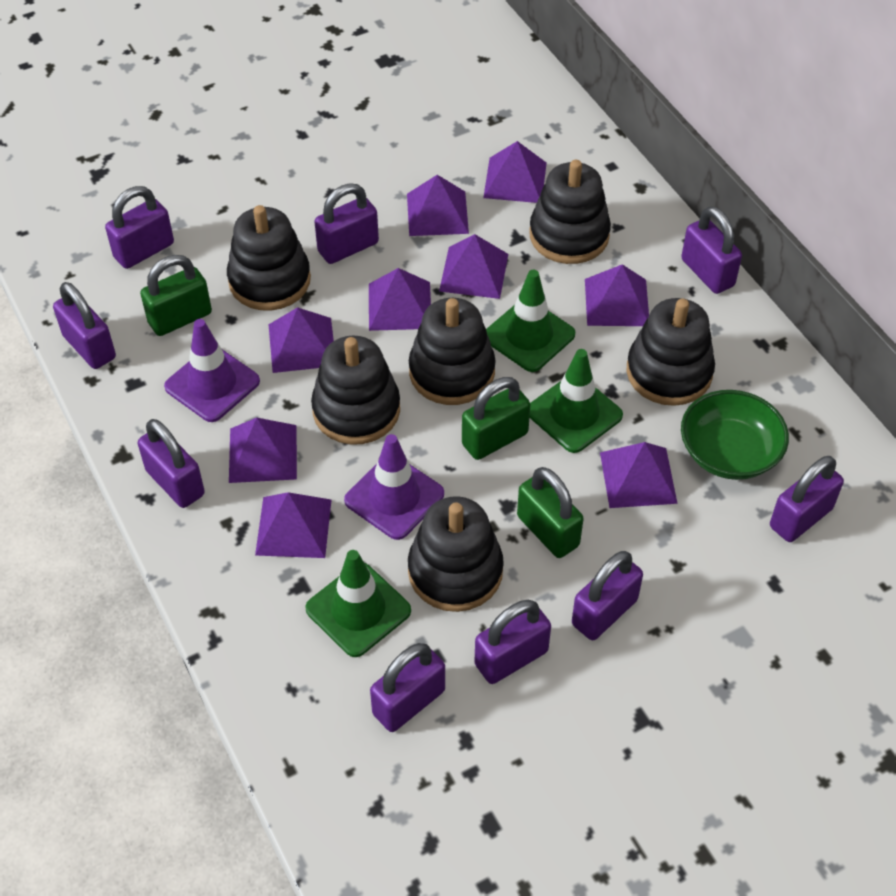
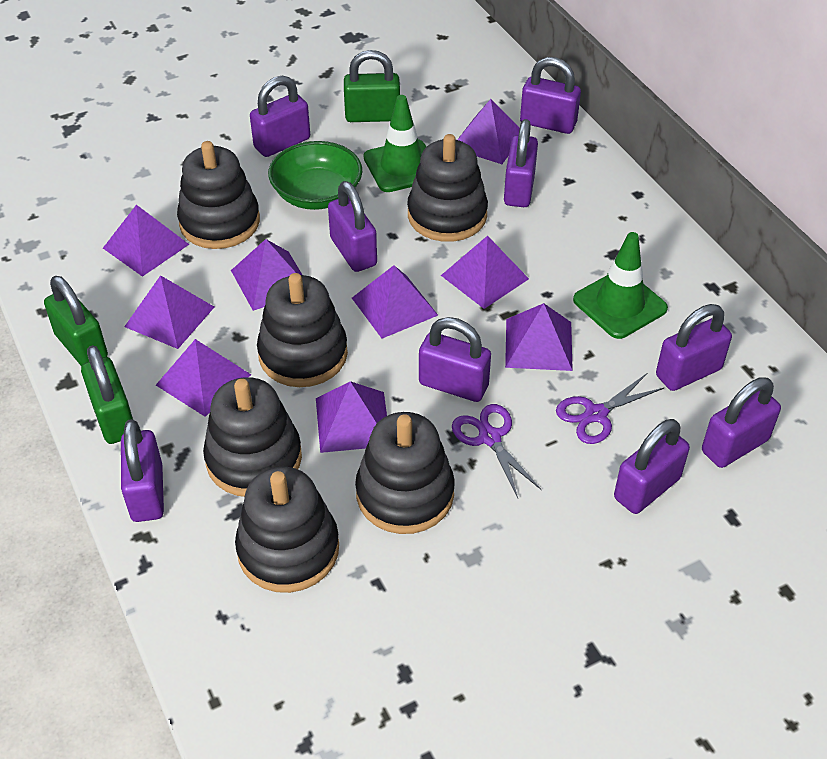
green traffic cone: [305,550,411,657] [486,270,575,372] [529,349,623,453] = 3 -> [364,95,426,192] [573,232,668,339] = 2
purple scissors: none = 0 -> [452,404,542,498] [556,373,664,444] = 2
purple traffic cone: [164,319,260,422] [344,434,444,540] = 2 -> none = 0

